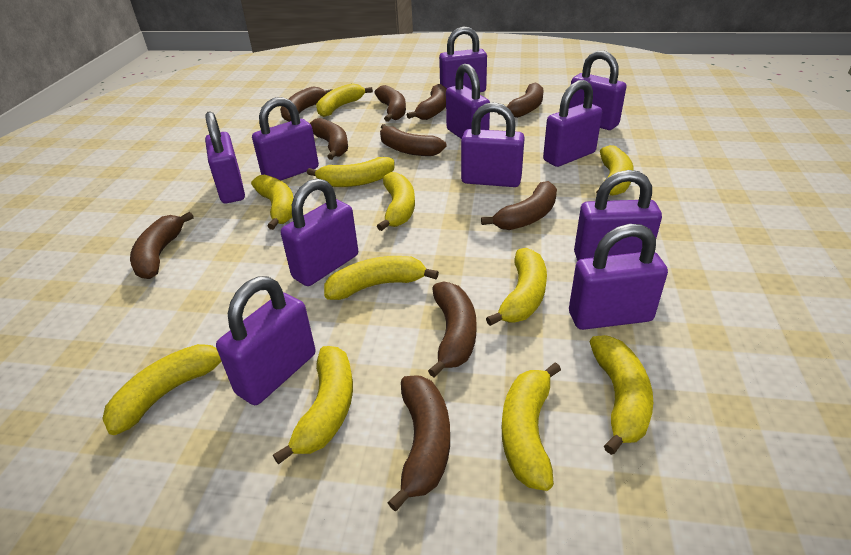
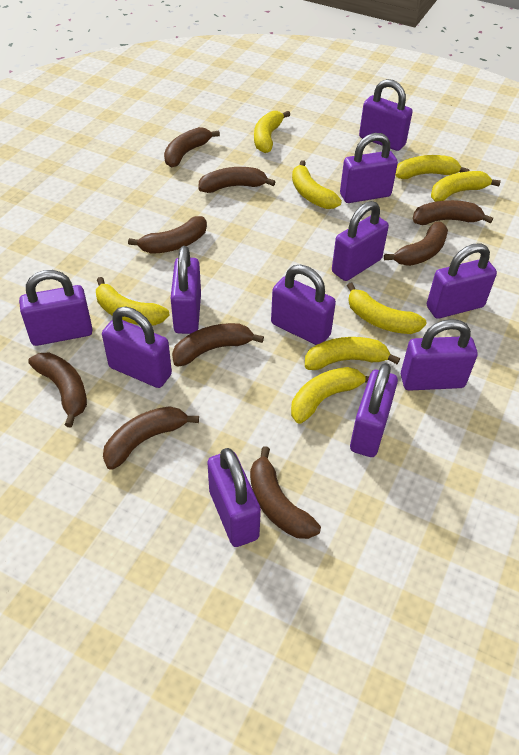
brown banana: [130,212,194,279] [280,87,333,122] [310,118,348,160] [374,85,406,122] [380,124,447,156] [387,376,450,511] [407,84,447,120] [428,281,477,377] [481,181,557,230] [498,83,543,118] = 10 -> [28,353,87,427] [103,406,199,470] [128,216,207,254] [164,127,220,167] [172,323,264,366] [198,167,275,193] [250,446,321,539] [384,222,448,266] [413,200,493,225] = 9
yellow banana: [102,344,221,435] [251,174,293,230] [273,346,353,464] [307,157,394,187] [316,83,373,117] [324,256,439,300] [377,172,415,231] [486,248,547,326] [502,362,561,491] [590,335,653,455] [596,145,634,196] = 11 -> [96,277,170,326] [254,111,290,153] [291,367,369,424] [292,160,342,209] [305,337,400,370] [347,282,426,334] [395,155,469,179] [431,171,501,202] = 8

